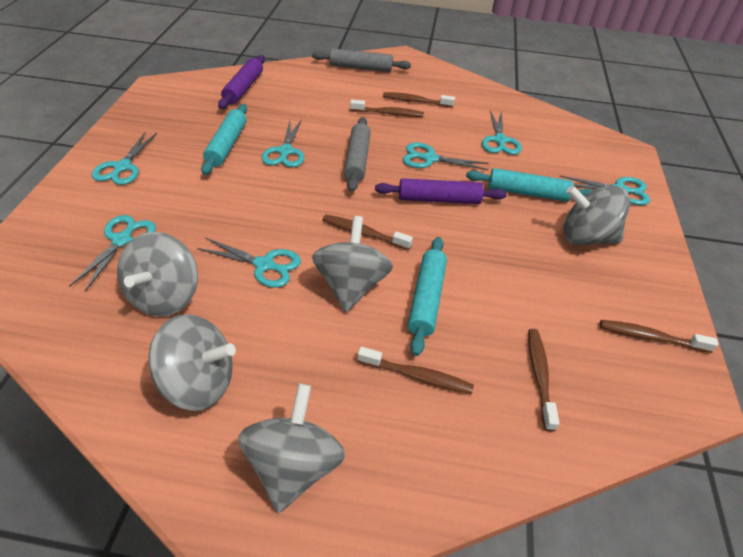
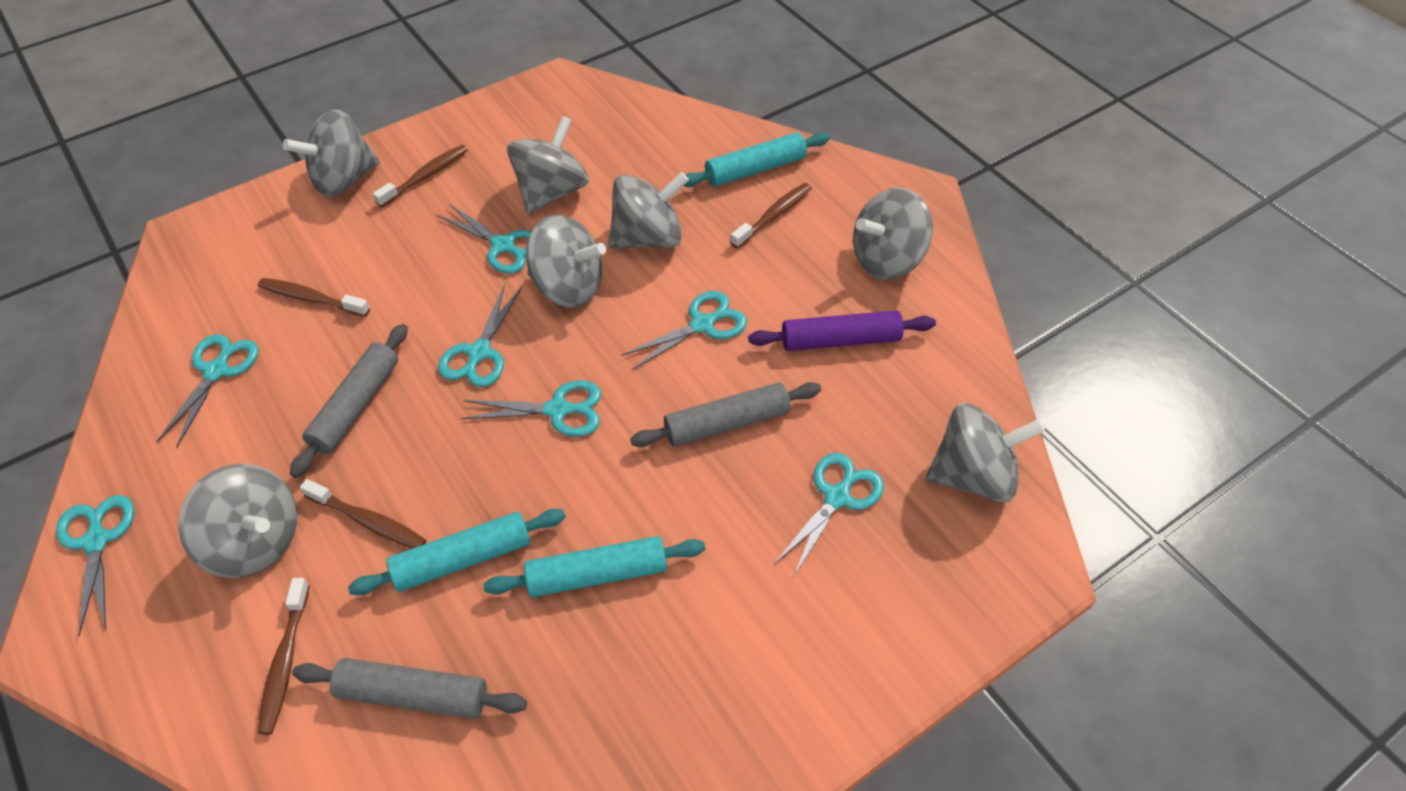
brown toothbrush: [323,215,413,250] [350,100,424,117] [358,347,474,394] [383,92,455,108] [528,329,560,432] [600,320,718,353] = 6 -> [257,578,310,735] [258,278,370,317] [300,479,427,549] [373,145,468,207] [730,183,812,249] = 5
grey rolling pin: [312,49,411,72] [344,117,371,192] = 2 -> [290,324,408,478] [292,658,527,719] [630,382,821,447] = 3
grey spinning top: [117,232,198,317] [148,314,236,411] [238,384,345,513] [312,216,393,312] [563,185,630,245] = 5 -> [178,464,297,578] [283,110,380,197] [507,116,589,214] [526,215,606,307] [608,172,689,249] [853,187,933,280] [926,403,1045,502] = 7
purple rolling pin: [218,55,265,109] [375,178,507,204] = 2 -> [748,310,936,351] = 1

